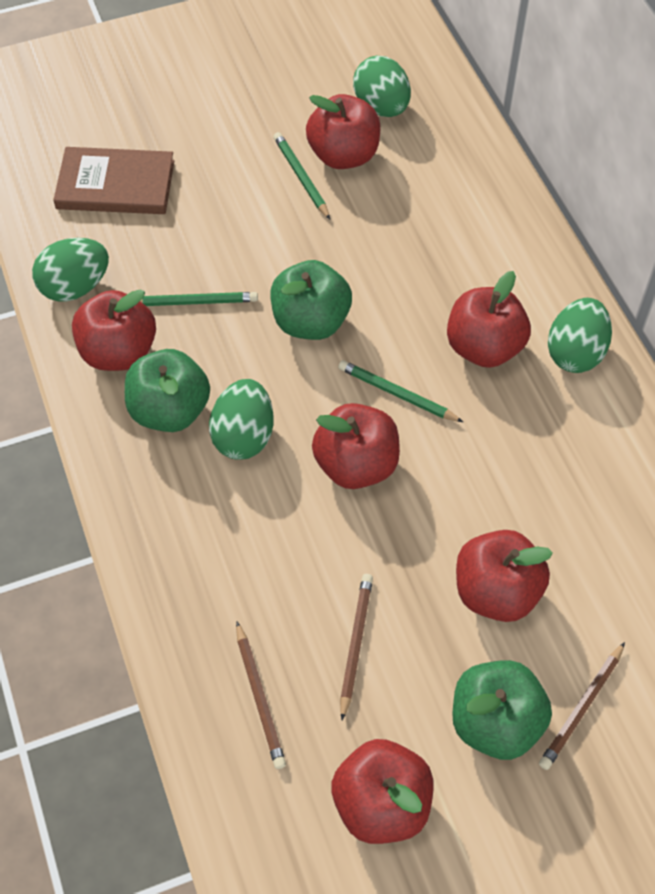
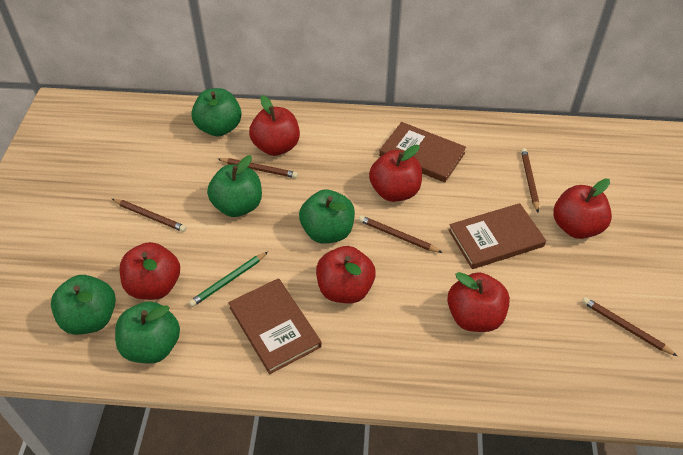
brown book: [53,147,174,214] = 1 -> [228,278,322,374] [379,122,466,182] [449,203,546,269] = 3
brown pencil: [236,622,286,769] [340,574,373,720] [539,642,625,770] = 3 -> [112,199,187,232] [218,158,298,178] [359,216,443,253] [521,148,539,212] [582,297,677,356] = 5
green apple: [125,349,210,432] [270,260,352,340] [452,660,552,760] = 3 -> [51,275,116,335] [115,302,180,364] [191,88,242,137] [207,155,262,217] [299,190,355,244] = 5
green egg: [32,238,109,302] [209,379,273,460] [353,56,411,117] [548,298,612,373] = 4 -> none = 0
green pencil: [140,292,258,306] [273,132,330,219] [338,360,463,422] = 3 -> [189,252,268,307] = 1

